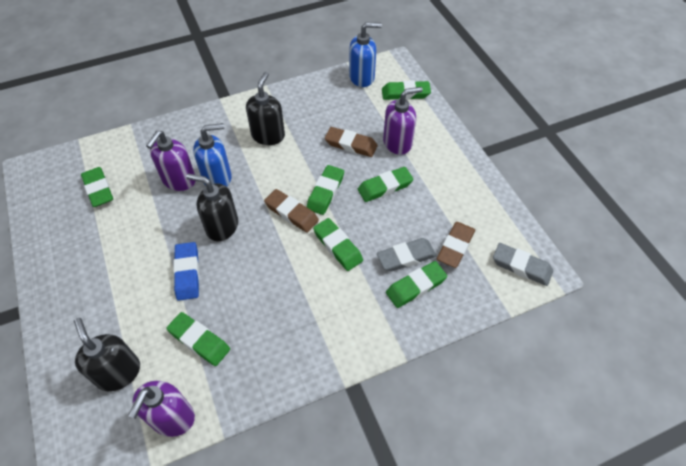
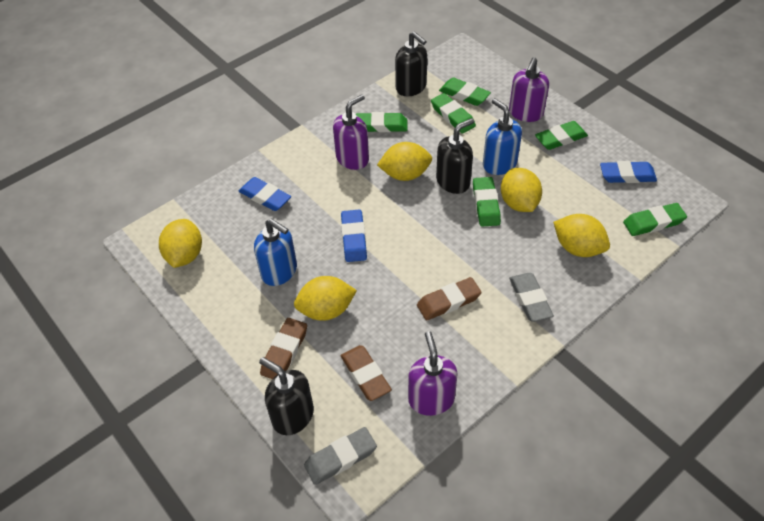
blue eraser: [173,242,199,301] = 1 -> [239,177,291,211] [341,209,367,262] [600,161,657,183] = 3
green eraser: [81,167,113,207] [166,312,230,366] [307,165,344,215] [313,218,363,271] [358,167,413,202] [382,81,431,100] [386,261,447,308] = 7 -> [356,112,407,132] [431,93,476,134] [439,78,491,106] [473,177,501,227] [535,121,588,150] [623,203,687,236] = 6
yellow lemon: none = 0 -> [159,219,202,268] [294,276,357,321] [377,142,432,181] [501,168,542,212] [553,214,610,257] = 5

